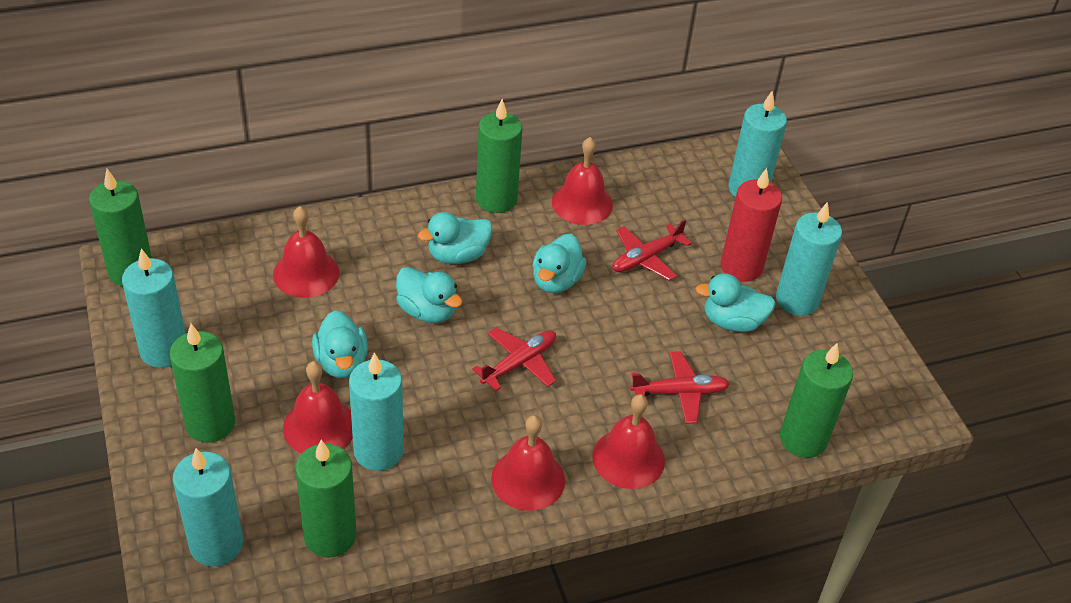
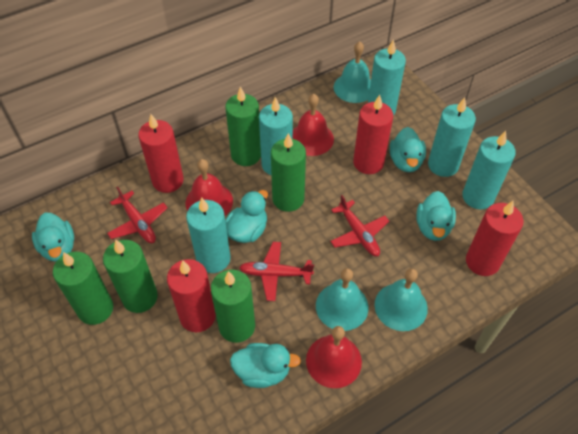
red bell: [273,206,339,298] [283,361,353,454] [491,415,565,511] [552,137,613,225] [592,394,665,489] = 5 -> [186,159,233,216] [293,94,334,156] [306,326,362,388] = 3
red candle: [720,168,782,282] = 1 -> [138,114,184,193] [167,259,216,332] [353,95,393,174] [466,201,524,276] = 4
turquoise bell: none = 0 -> [316,268,369,331] [334,41,371,103] [375,268,428,331] = 3

